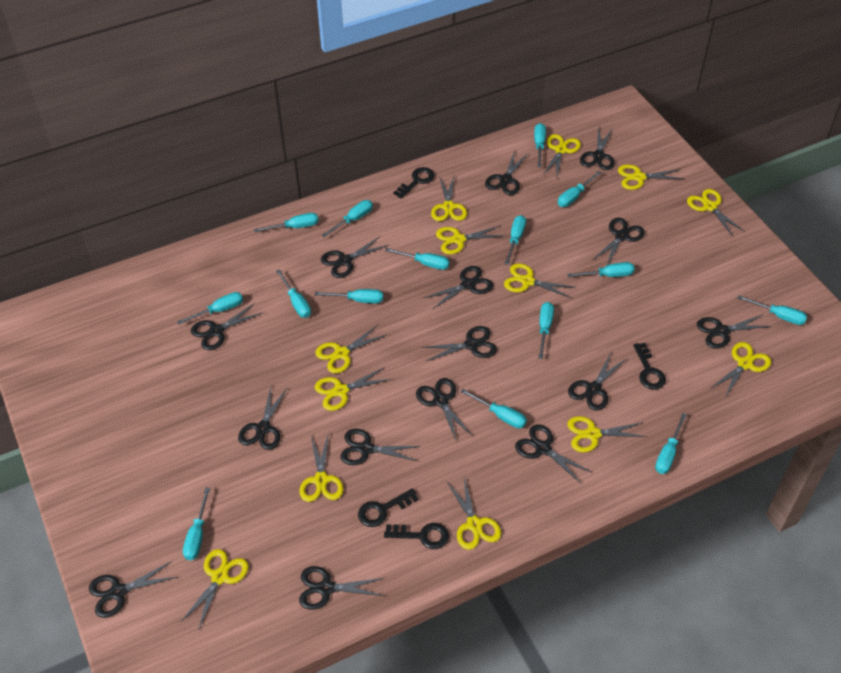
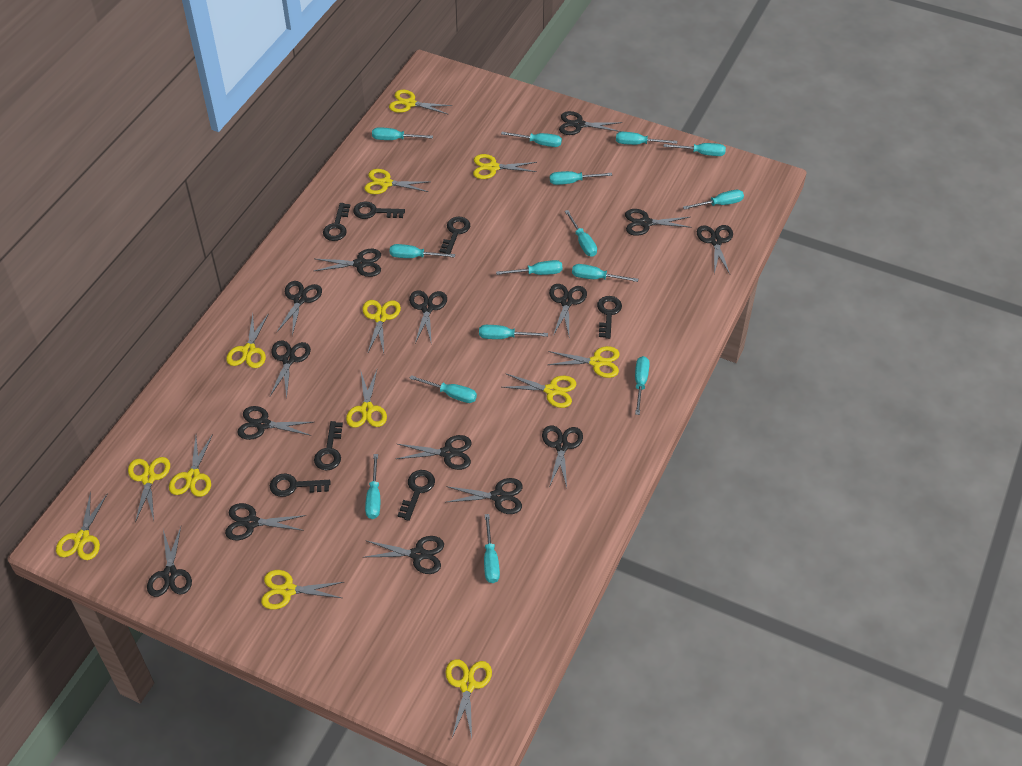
black key: [358,488,419,527] [384,523,449,549] [393,167,435,199] [633,343,666,390] = 4 -> [270,474,331,497] [314,421,343,470] [323,203,350,241] [353,202,405,219] [397,470,435,521] [439,217,470,254] [597,296,622,339] = 7

